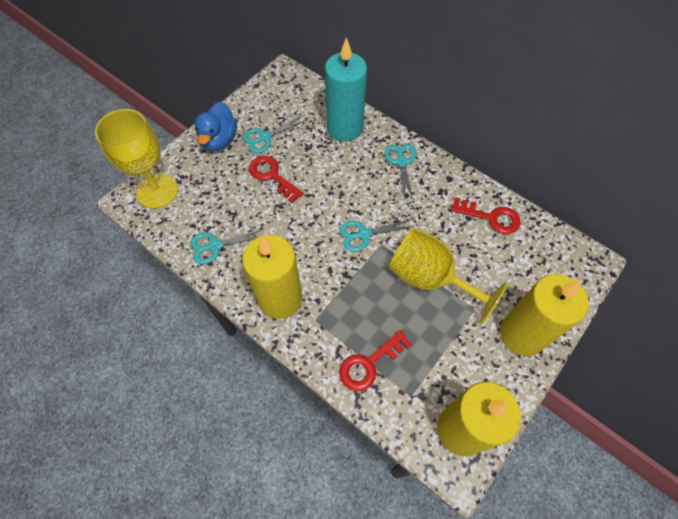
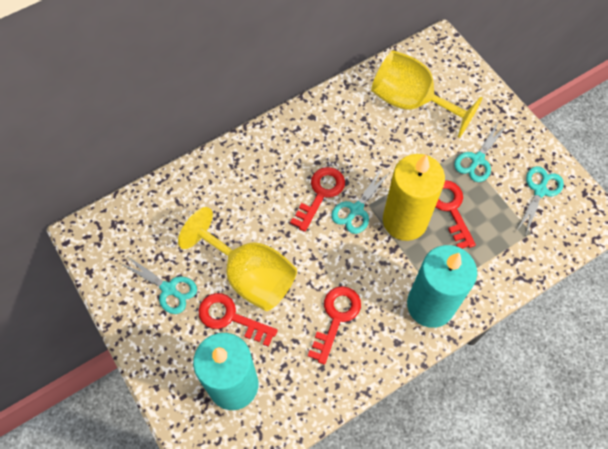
blue duck: [194,101,237,151] = 1 -> none = 0
red key: [249,156,304,203] [339,330,411,391] [450,197,521,234] = 3 -> [198,293,278,347] [290,167,345,232] [308,286,361,365] [435,180,476,249] = 4
turquoise candle: [325,37,367,142] = 1 -> [193,333,258,410] [407,245,477,328] = 2
yellow candle: [242,235,302,319] [437,382,521,456] [500,274,589,356] = 3 -> [383,154,445,241] = 1

